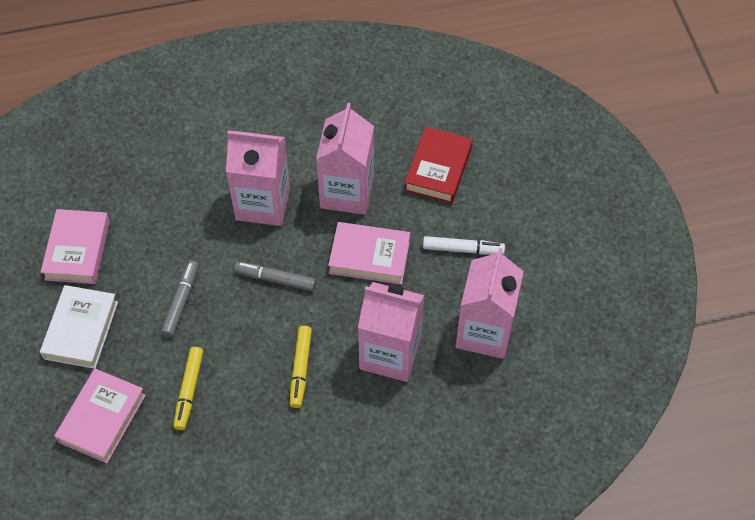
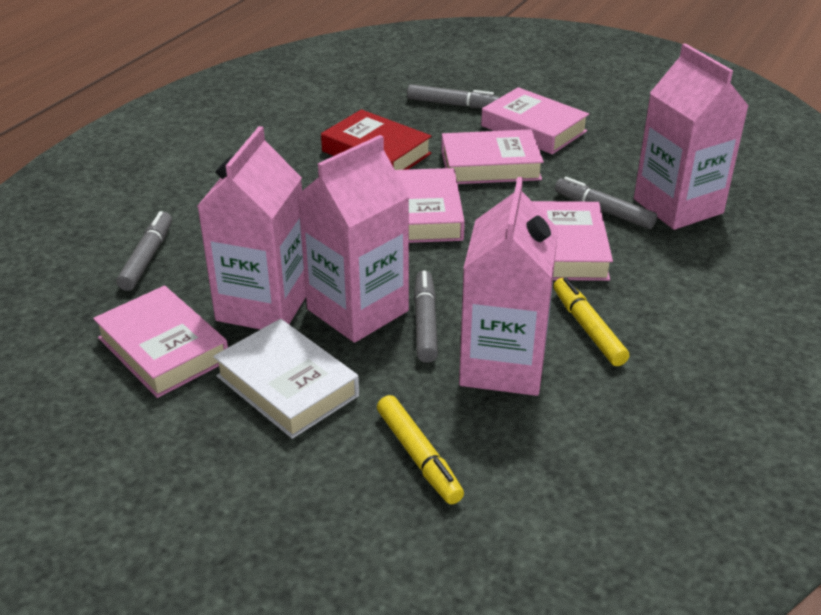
grey marker: [161,261,198,337] [234,262,316,291] = 2 -> [116,211,172,291] [407,84,500,109] [414,270,438,363] [555,177,657,229] = 4
pink book: [41,209,110,284] [54,369,146,463] [328,222,410,285] = 3 -> [93,286,228,398] [395,168,465,243] [441,129,544,184] [481,87,589,154] [532,201,613,281] = 5
white marker: [423,236,505,255] = 1 -> none = 0

